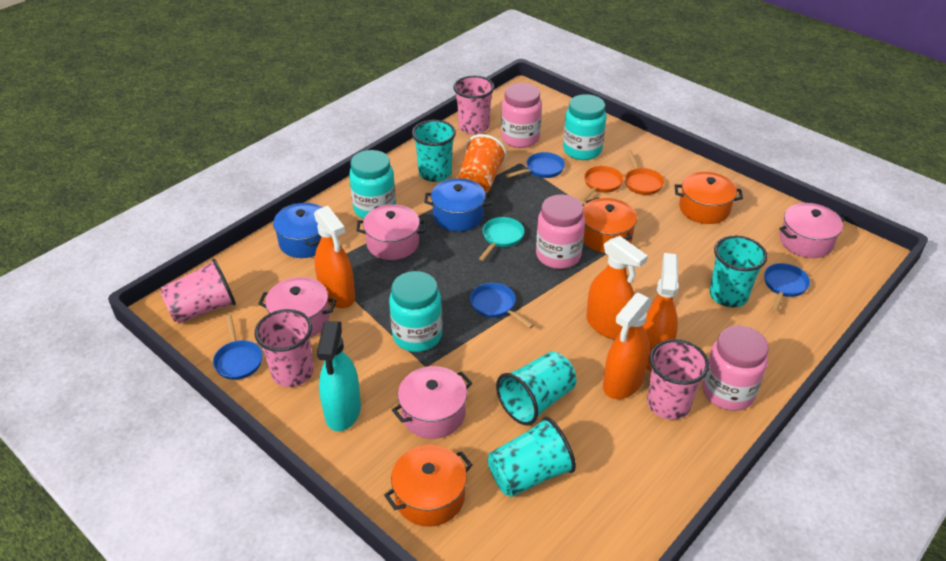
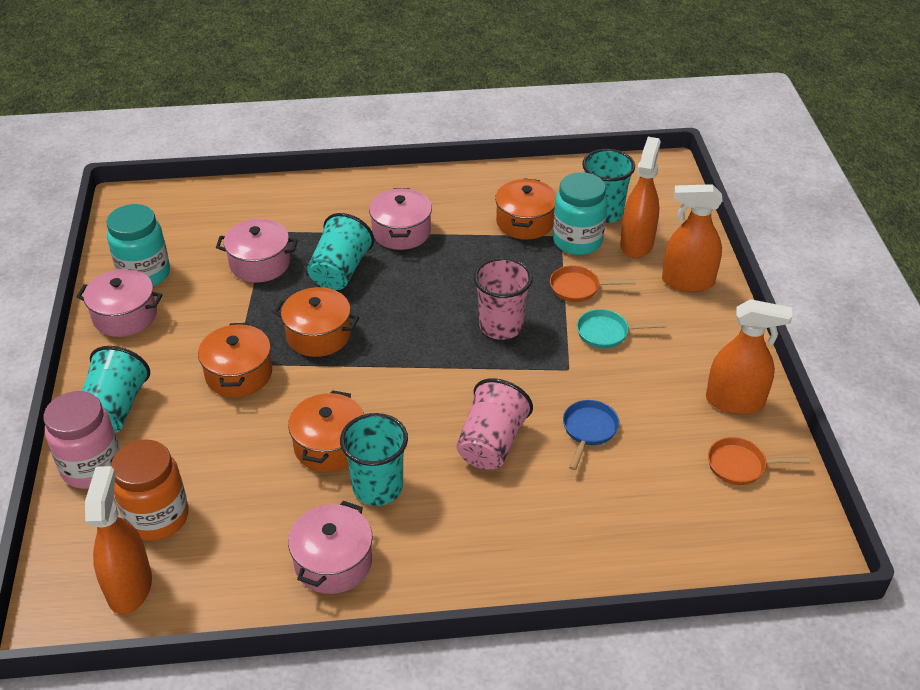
blue pan: [213,315,263,380] [470,283,534,328] [506,152,565,178] [764,263,810,312] = 4 -> [563,400,619,470] = 1
blue pot: [273,203,323,258] [424,178,492,232] = 2 -> none = 0
orange cup: [458,134,507,194] = 1 -> none = 0
orange jar: none = 0 -> [111,440,189,541] = 1
orange pot: [384,445,473,527] [583,197,637,253] [675,172,743,224] = 3 -> [198,323,272,397] [273,287,359,357] [288,390,364,472] [495,178,557,240] = 4
pink cup: [160,259,236,323] [254,309,314,387] [453,76,495,134] [647,339,709,420] = 4 -> [456,378,533,470] [474,258,533,340] = 2
pink jar: [501,83,542,148] [536,194,585,269] [702,326,769,411] = 3 -> [43,391,120,489] = 1
turquoise jar: [349,150,396,219] [389,271,442,352] [563,94,606,160] = 3 -> [106,204,170,287] [553,172,607,255] = 2
turquoise spray bottle: [317,321,361,431] = 1 -> none = 0

